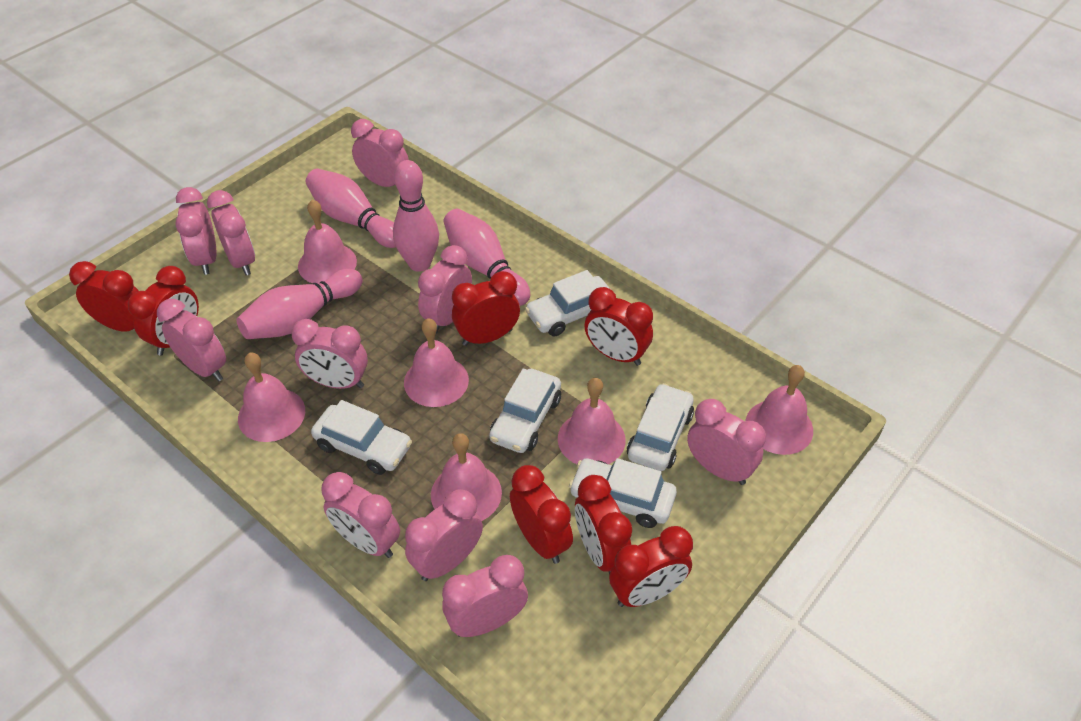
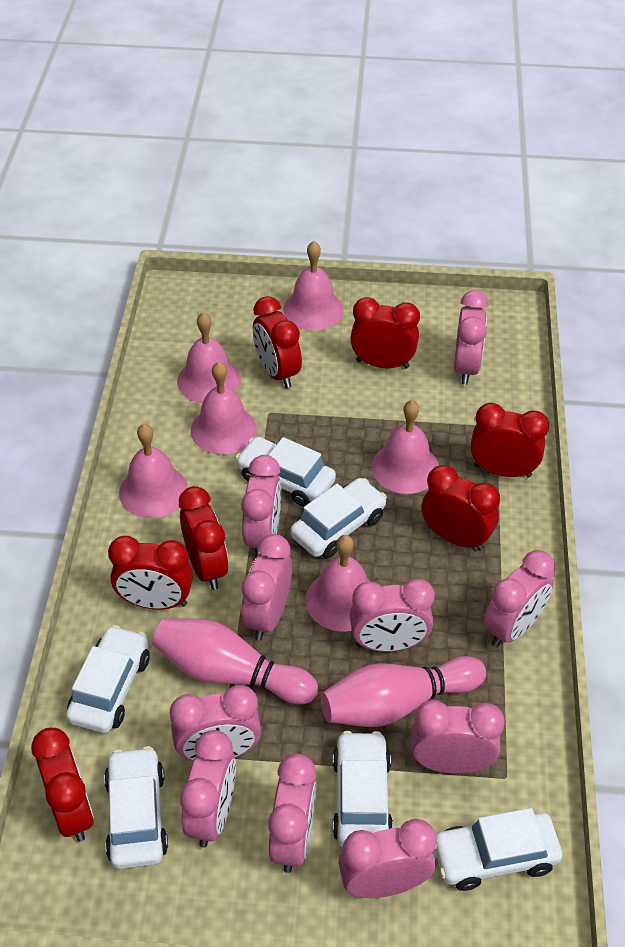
pink bowling pin: [237,269,363,339] [306,169,396,248] [393,160,439,272] [443,209,530,306] = 4 -> [152,618,318,704] [320,656,486,727] = 2
white car: [311,400,412,475] [489,369,561,453] [525,270,610,336] [569,458,677,528] [627,383,694,471] = 5 -> [66,625,150,733] [104,746,168,869] [235,437,336,507] [290,478,387,558] [332,731,393,847] [435,808,563,891] = 6

